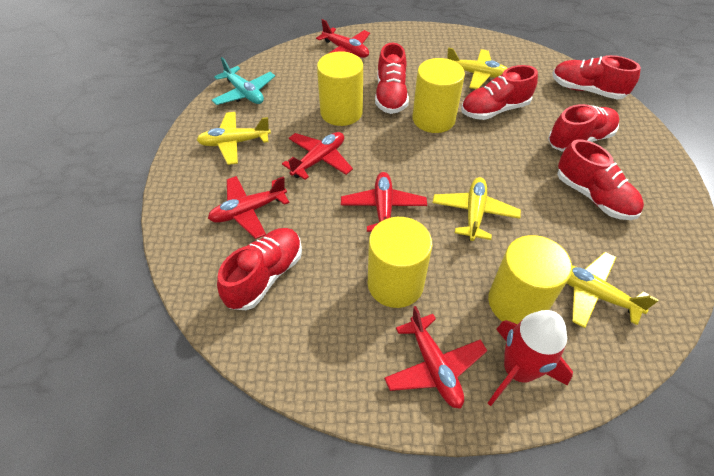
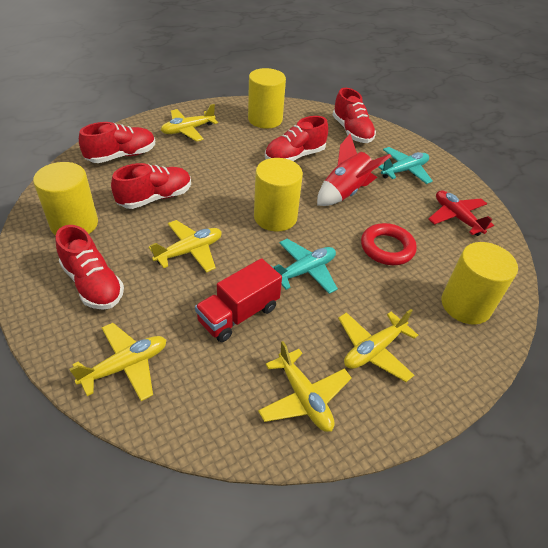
red plane: [208,176,289,239] [282,132,353,180] [316,19,370,58] [341,172,427,232] [384,306,487,409] = 5 -> [428,190,494,236] = 1
red ring: none = 0 -> [361,223,417,265] = 1
red shoe: [217,228,302,310] [375,42,409,114] [461,65,538,120] [548,104,619,152] [552,55,641,99] [557,139,644,220] = 6 -> [56,225,124,310] [79,122,155,163] [111,163,191,209] [265,116,328,161] [333,88,376,143] = 5
red truck: none = 0 -> [195,258,282,342] = 1
turquoise plane: [212,57,275,105] = 1 -> [270,239,338,294] [379,147,433,184] = 2
yellow plane: [197,112,271,165] [433,177,521,241] [447,48,508,89] [567,252,659,328] = 4 -> [70,323,166,401] [149,220,222,273] [161,104,218,142] [258,341,352,432] [338,309,418,382] = 5

